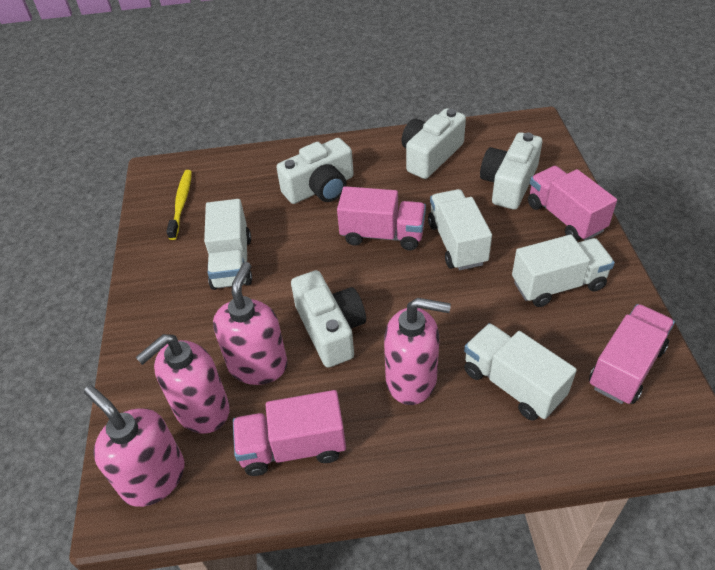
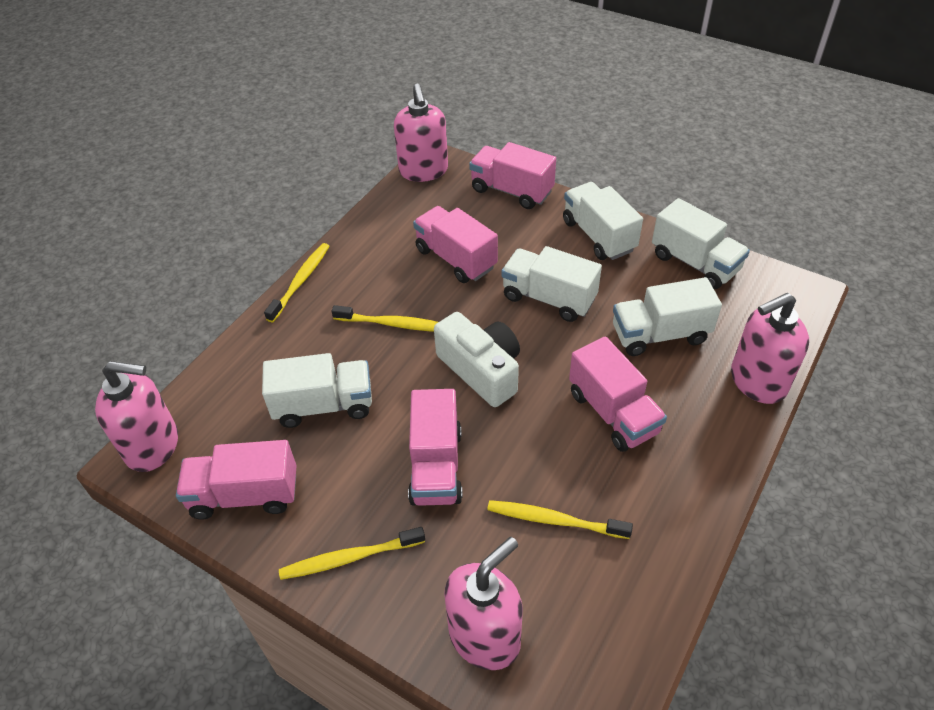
pink truck: [233,390,346,476] [337,186,426,250] [528,166,617,241] [589,304,675,404] = 4 -> [176,440,297,519] [408,389,463,506] [413,206,498,283] [469,142,556,209] [569,336,667,452] = 5
white camera: [276,138,354,204] [291,270,366,367] [401,108,466,179] [480,132,542,210] = 4 -> [434,312,520,407] = 1
white truck: [204,199,252,290] [428,189,492,270] [464,323,577,421] [512,235,615,307] = 4 -> [262,353,372,428] [501,246,602,322] [563,182,643,260] [613,277,722,356] [652,198,750,289] = 5
yellow toothbrush: [166,170,192,240] = 1 -> [264,243,330,322] [279,527,425,580] [331,305,438,332] [487,500,633,539] = 4

